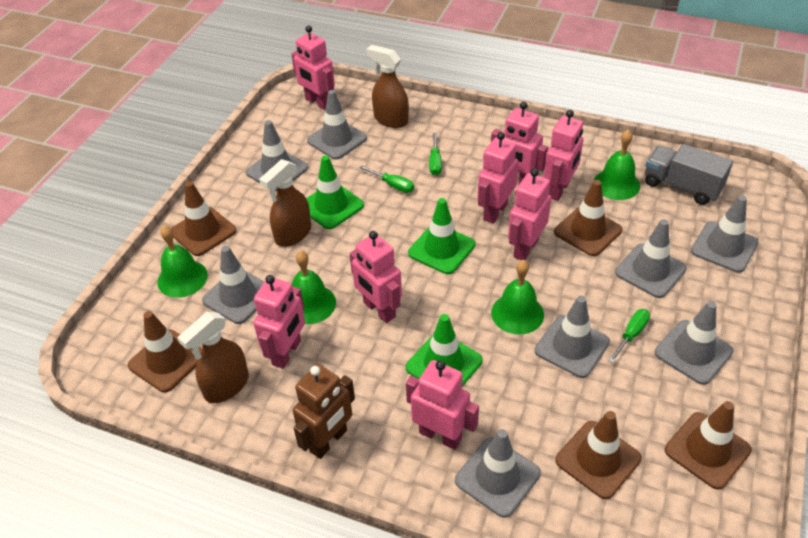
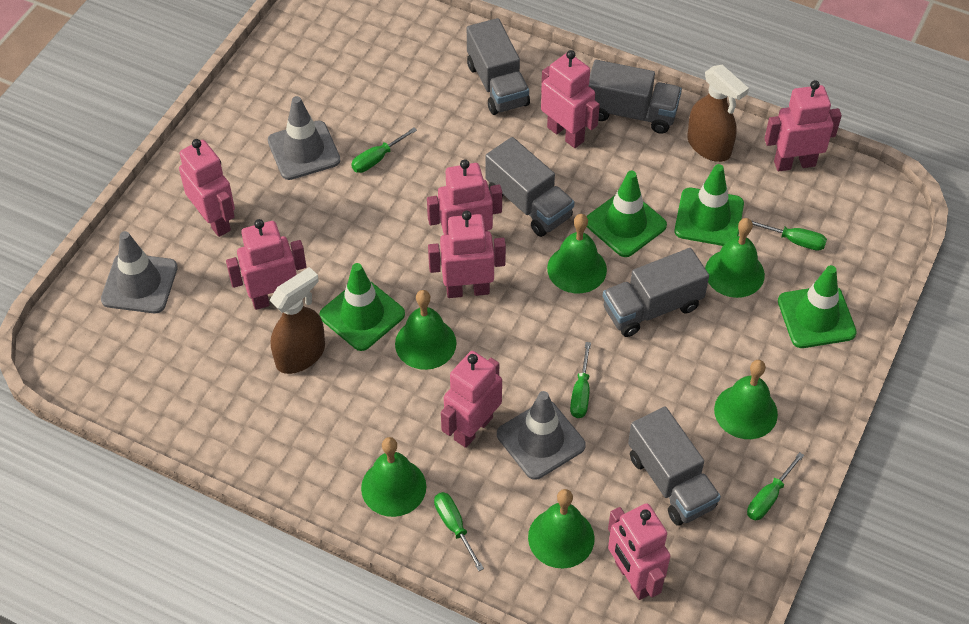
brown robot: [292,364,355,459] = 1 -> none = 0
brown spray bottle: [177,312,249,403] [259,159,311,247] [366,45,409,128] = 3 -> [269,267,325,374] [687,65,749,162] = 2
brown traffic cone: [128,311,202,393] [171,181,236,256] [554,180,622,256] [555,411,642,499] [665,401,752,490] = 5 -> none = 0
green bell: [157,225,208,298] [292,251,336,324] [491,260,544,334] [594,129,640,200] = 4 -> [361,437,426,517] [395,290,457,370] [528,489,595,569] [547,214,607,293] [705,218,765,298] [714,360,778,439] = 6
green screwdriver: [359,165,414,193] [429,133,442,175] [609,309,650,363] = 3 -> [351,127,417,173] [434,492,484,571] [570,342,591,418] [747,452,804,520] [751,220,827,251] = 5
green traffic cone: [306,155,364,229] [406,314,483,387] [408,198,475,274] = 3 -> [319,263,405,351] [586,171,667,257] [674,164,744,246] [778,265,857,348] = 4
grey traffic cone: [202,246,265,324] [246,120,308,191] [307,90,367,160] [455,429,541,518] [535,296,610,378] [615,219,687,298] [655,301,733,385] [691,195,758,273] = 8 -> [101,231,178,313] [268,96,341,180] [497,391,586,480] = 3
grey truck: [645,144,733,205] = 1 -> [467,18,530,115] [485,137,575,237] [588,60,682,134] [603,248,709,337] [628,407,721,526] = 5

